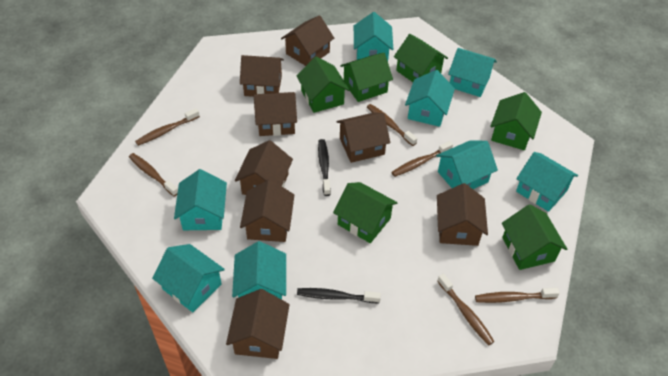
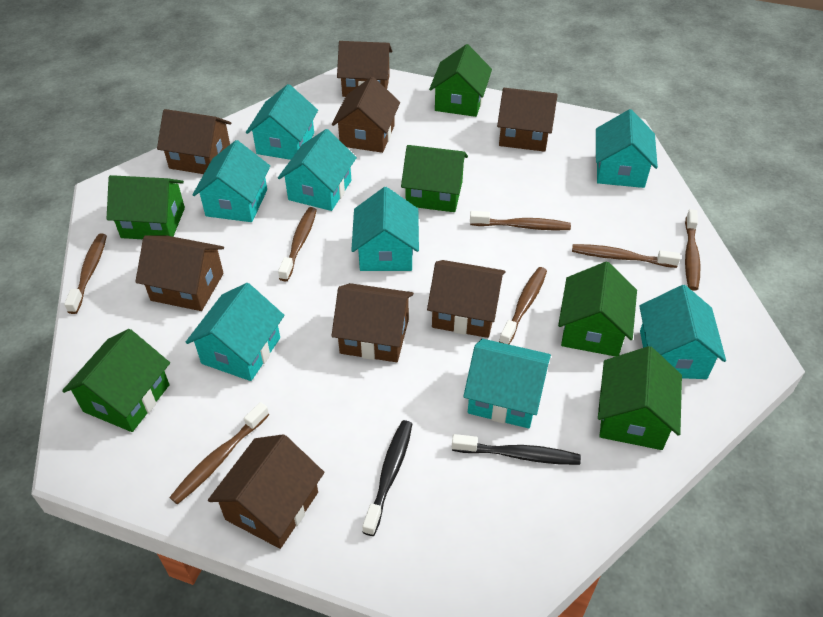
brown toothbrush: [129,153,178,197] [135,108,200,146] [367,104,417,146] [391,141,453,177] [437,274,495,345] [475,288,560,303] = 6 -> [64,234,107,314] [169,402,269,505] [278,207,317,282] [470,211,571,230] [499,267,547,344] [572,244,680,268] [685,209,701,291] = 7

